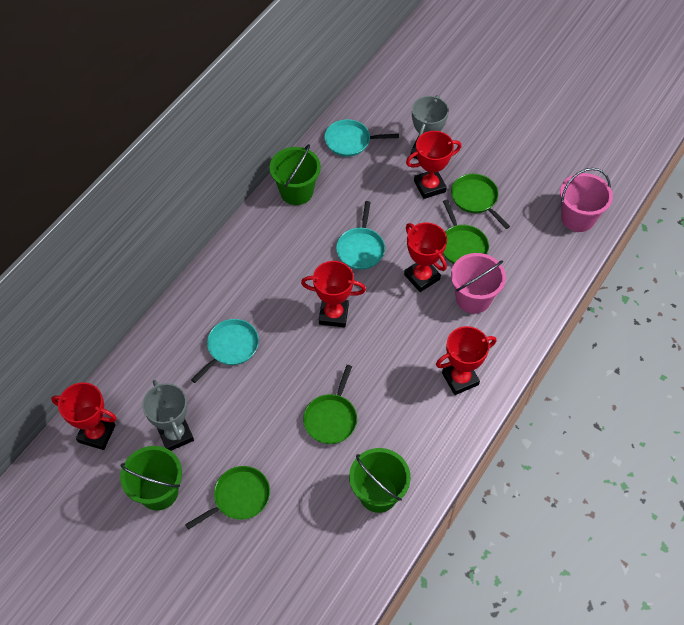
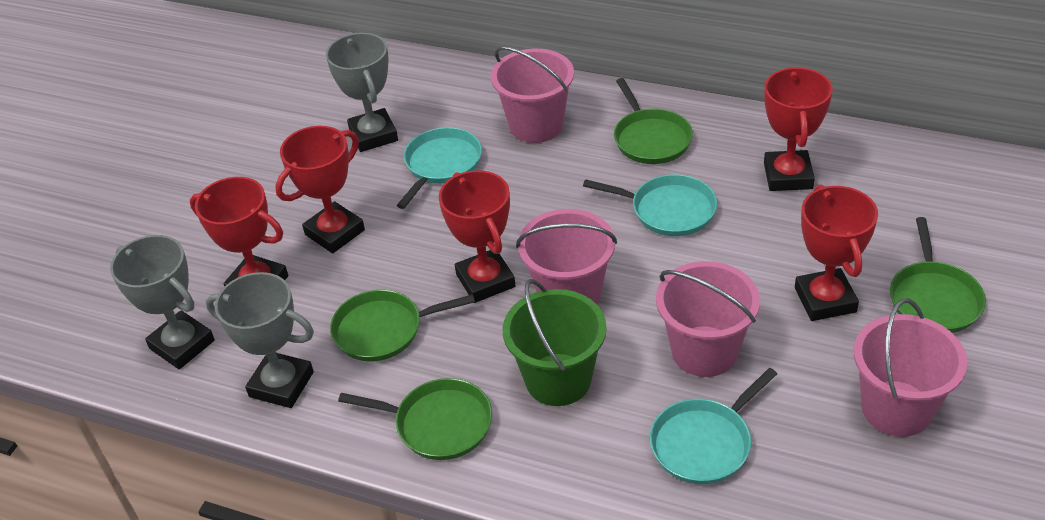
green bucket: [120,446,182,511] [270,144,321,205] [349,448,411,513] = 3 -> [503,279,607,406] = 1
grey trophy: [142,380,194,451] [410,95,449,159] = 2 -> [110,235,215,369] [206,272,314,408] [326,33,398,152] = 3
pink bucket: [451,253,506,314] [560,168,613,232] = 2 -> [491,46,574,143] [516,209,617,304] [656,261,760,377] [854,298,967,437] = 4

